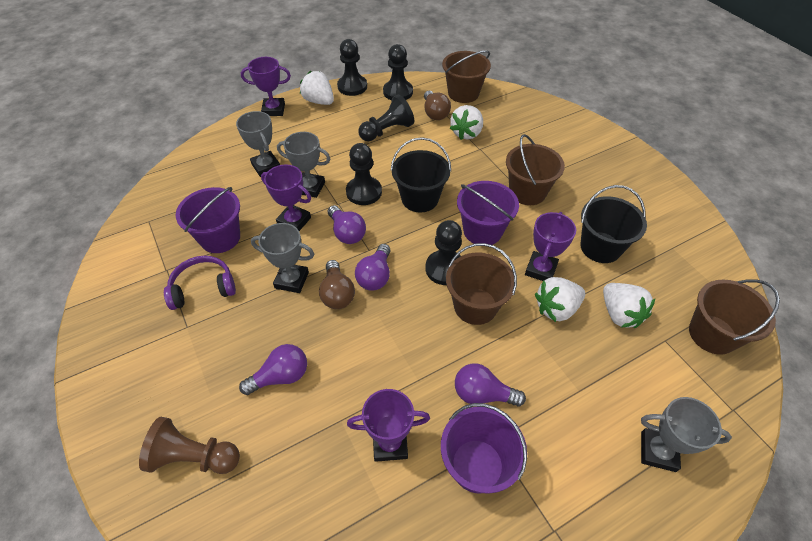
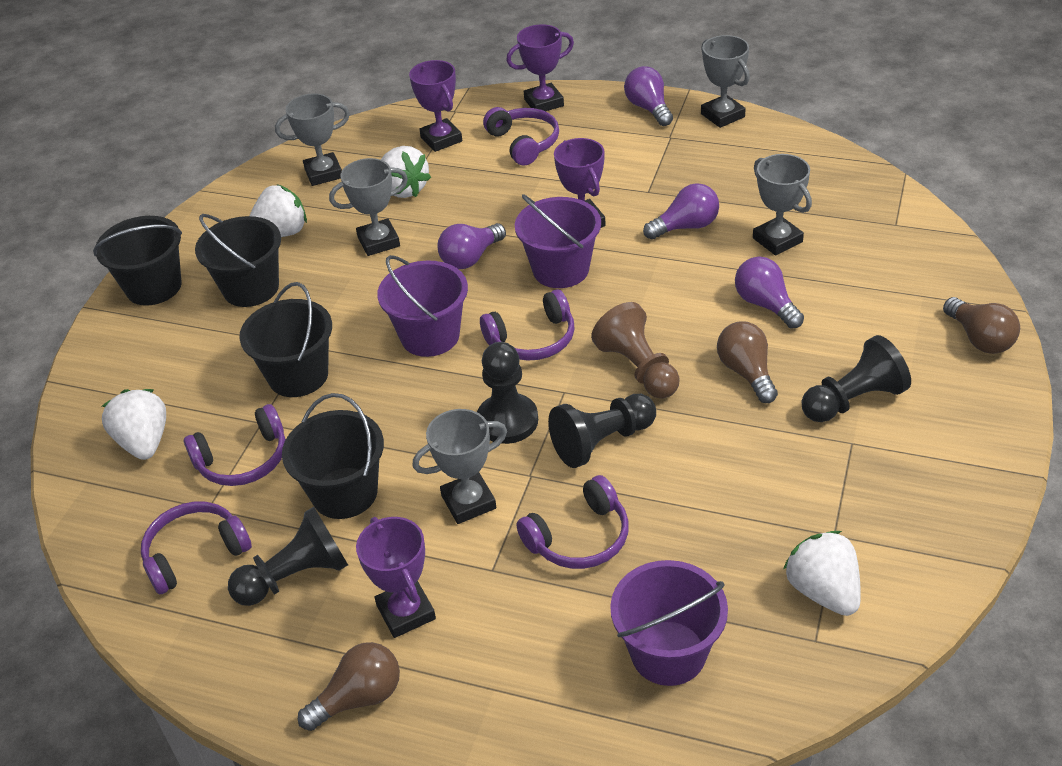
black bucket: [391,137,451,212] [581,185,647,263] = 2 -> [93,216,182,306] [195,214,281,307] [239,282,332,397] [282,393,384,519] = 4
black pawn: [337,39,367,96] [346,143,382,205] [358,95,414,141] [383,44,413,100] [426,220,462,285] = 5 -> [228,507,348,606] [477,342,538,444] [548,394,656,468] [801,335,911,422] = 4
brown bucket: [442,50,491,103] [446,243,517,325] [506,134,565,205] [689,279,780,355] = 4 -> none = 0
brown light bulb: [319,260,355,309] [424,91,451,120] = 2 -> [298,642,400,731] [717,321,778,403] [943,297,1020,354] = 3
grey trophy: [236,111,280,177] [251,223,314,293] [277,132,330,198] [641,397,732,472] = 4 -> [275,93,350,186] [329,158,408,256] [412,409,507,524] [701,35,750,128] [753,154,812,256] = 5
purple headphones: [164,256,236,310] = 1 -> [141,501,252,594] [184,404,286,486] [480,289,575,361] [483,107,559,165] [516,475,629,569] = 5

